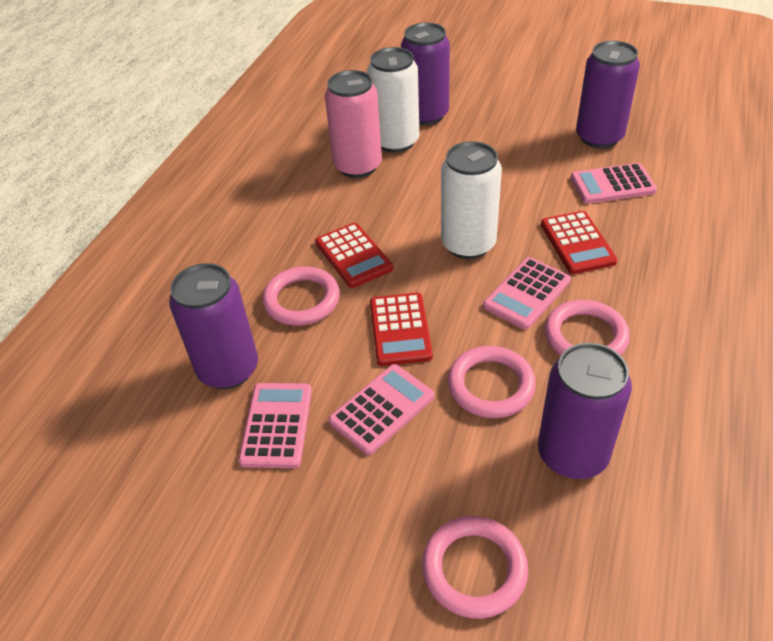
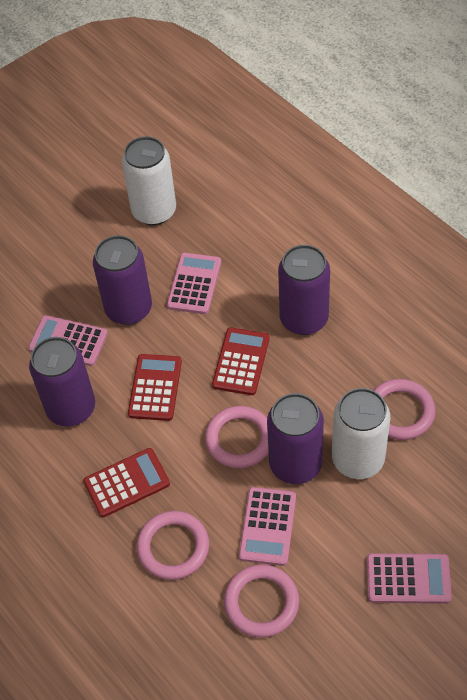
pink can: [325,70,382,178] = 1 -> none = 0

